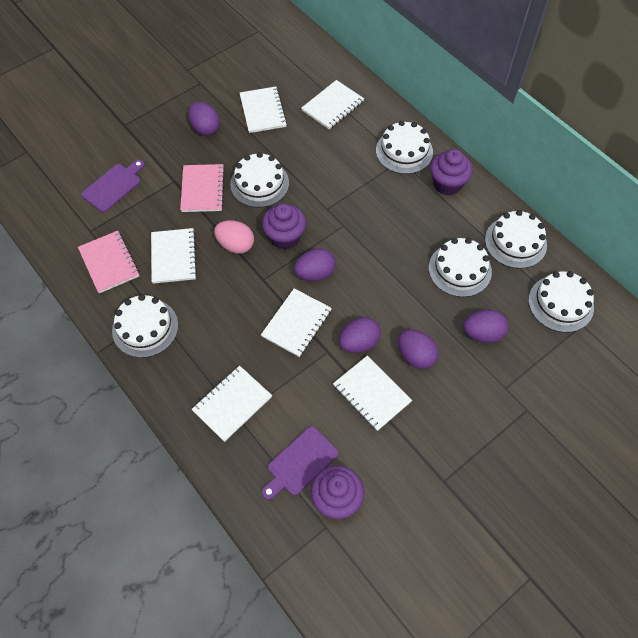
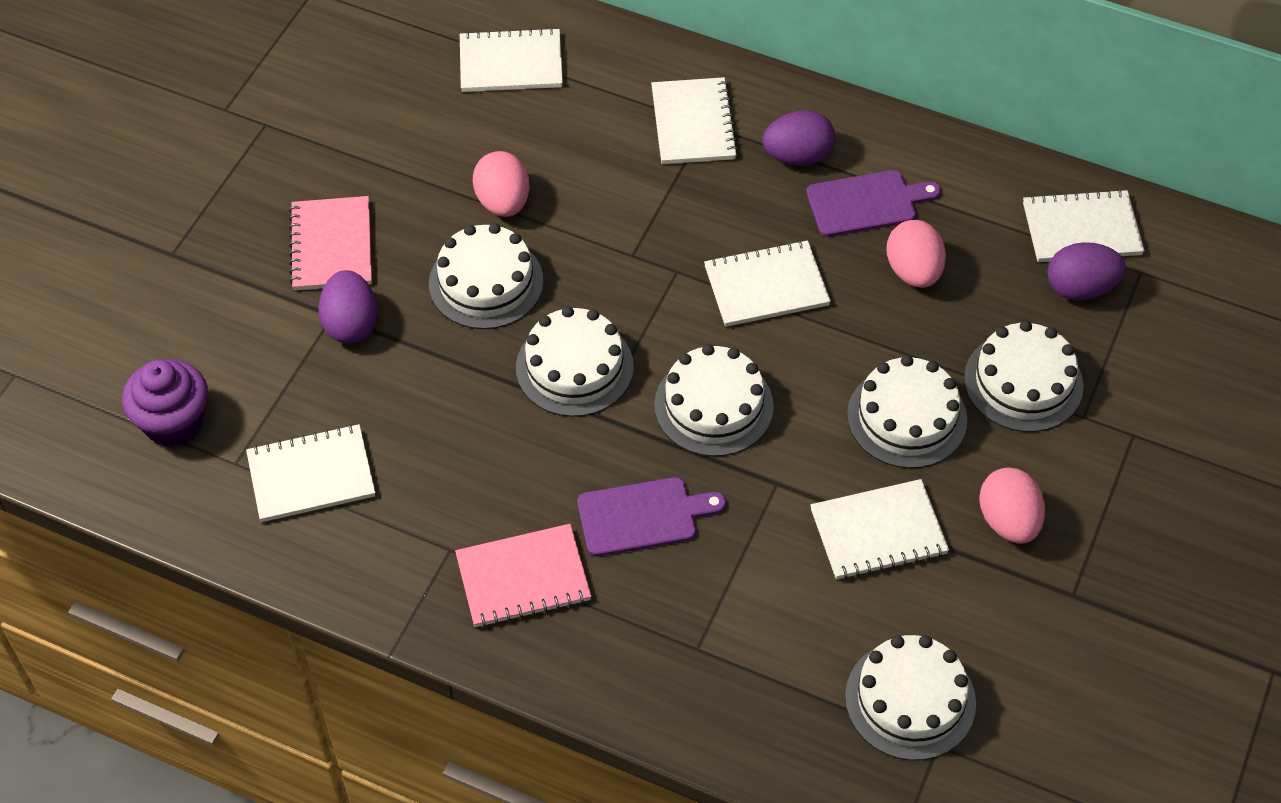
pink egg: [214,220,254,254] = 1 -> [473,151,530,217] [886,220,946,288] [979,468,1045,544] = 3
purple cupcake: [262,203,306,250] [311,466,364,519] [430,149,473,196] = 3 -> [122,359,208,447] = 1
purple egg: [188,102,220,136] [294,248,335,281] [339,317,381,353] [398,329,438,369] [463,310,508,343] = 5 -> [318,270,378,344] [762,110,836,166] [1048,242,1126,301] = 3

